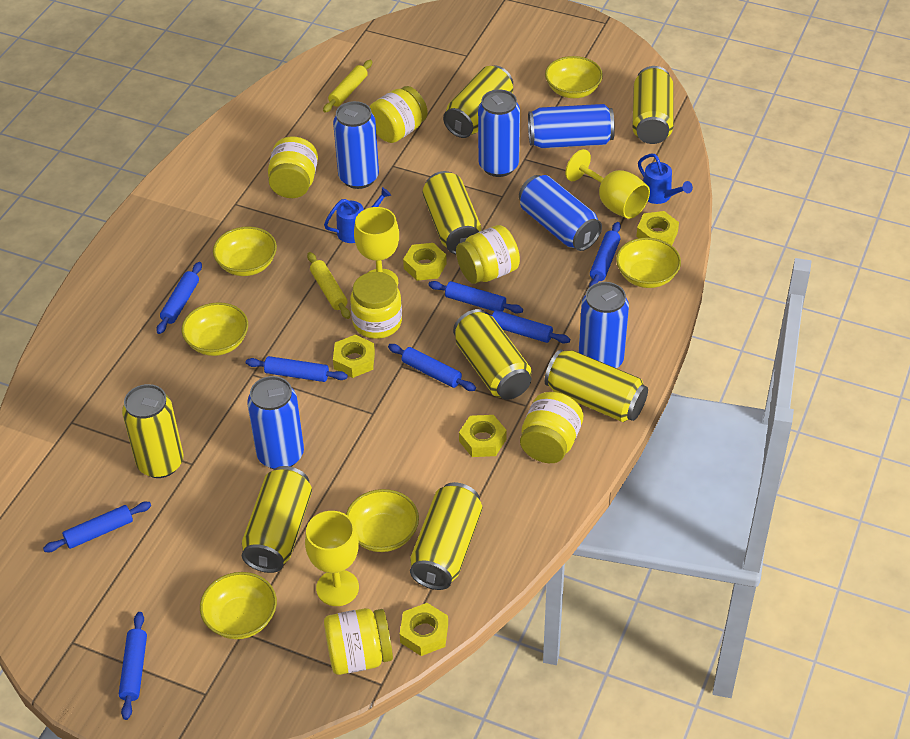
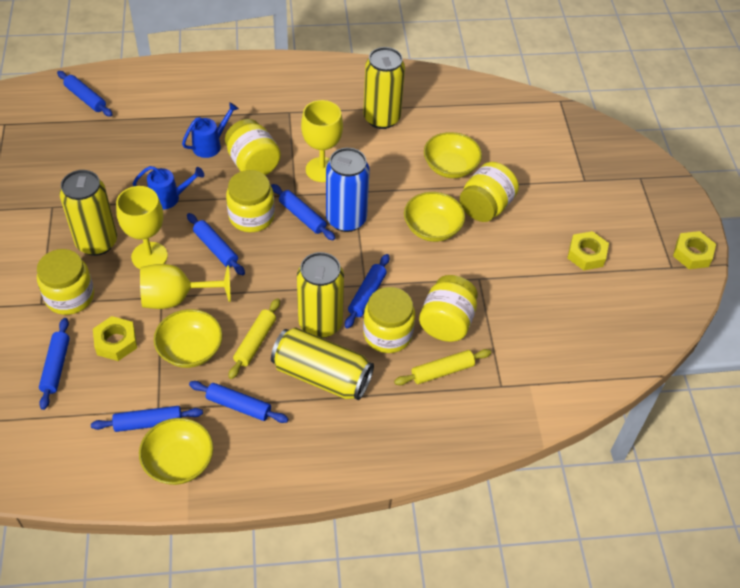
blue can: [247,376,304,469] [333,101,379,189] [478,90,520,177] [519,175,602,251] [528,104,615,148] [578,282,629,368] = 6 -> [326,148,370,232] = 1
blue rolling pin: [43,502,151,552] [119,612,147,720] [157,262,202,334] [246,356,348,382] [388,344,476,391] [428,281,523,314] [484,310,570,344] [589,222,621,287] = 8 -> [39,318,70,410] [57,71,113,117] [91,406,203,432] [187,213,245,275] [189,381,289,423] [271,184,335,240] [345,254,389,329] = 7
yellow bowl: [182,302,248,356] [200,572,277,639] [213,227,277,276] [346,489,419,552] [545,56,603,98] [616,238,681,288] = 6 -> [139,418,213,485] [154,309,223,368] [404,192,465,242] [424,132,482,178] = 4
yellow can: [122,384,184,478] [242,466,312,573] [410,482,482,590] [423,171,482,254] [443,65,513,138] [453,309,532,400] [544,349,648,422] [632,66,674,144] = 8 -> [59,170,117,256] [271,328,374,400] [297,252,344,338] [363,47,405,129] = 4
yellow nut: [333,335,375,378] [400,603,448,656] [403,243,447,281] [459,415,507,457] [636,211,679,245] = 5 -> [93,316,137,361] [567,231,609,270] [673,231,716,269] = 3

